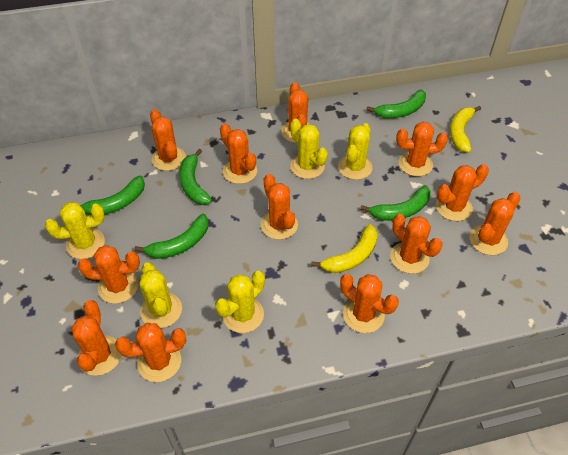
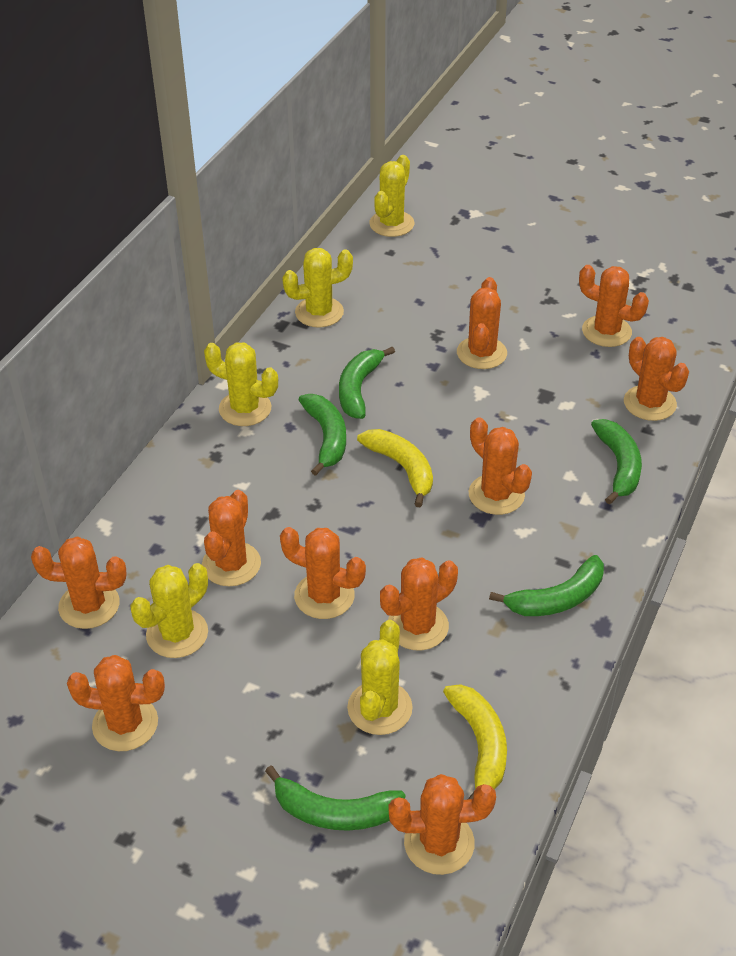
orange cactus: [71,300,121,376] [78,245,140,304] [115,323,186,382] [150,109,186,171] [220,123,257,184] [261,174,298,240] [281,82,309,143] [340,274,399,333] [390,214,443,274] [396,122,448,176] [436,164,489,221] [469,192,521,255] = 12 -> [31,536,127,629] [67,655,165,751] [202,490,261,586] [280,527,366,619] [380,557,458,651] [389,774,496,875] [457,277,507,369] [469,417,532,515] [579,265,649,347] [624,337,689,421] = 10

